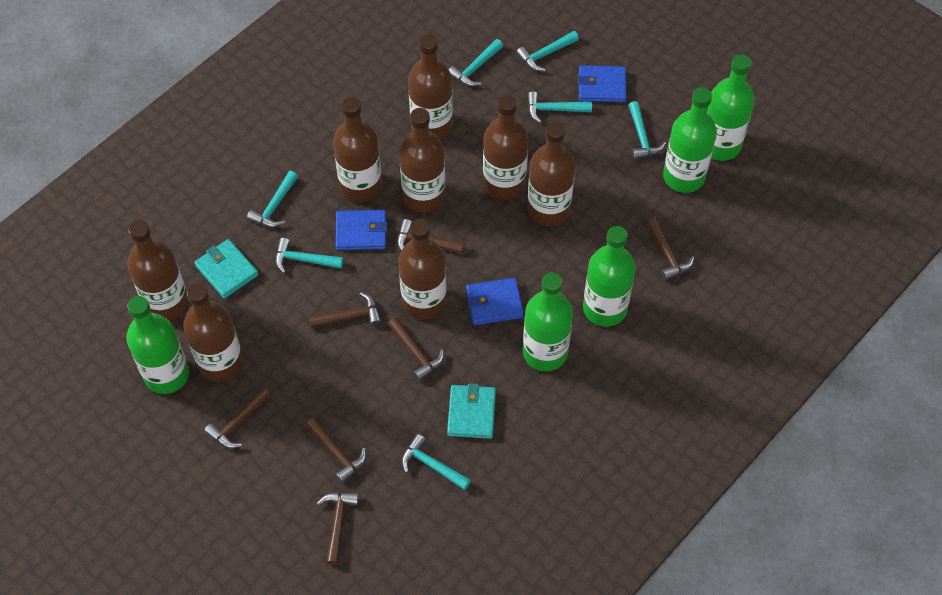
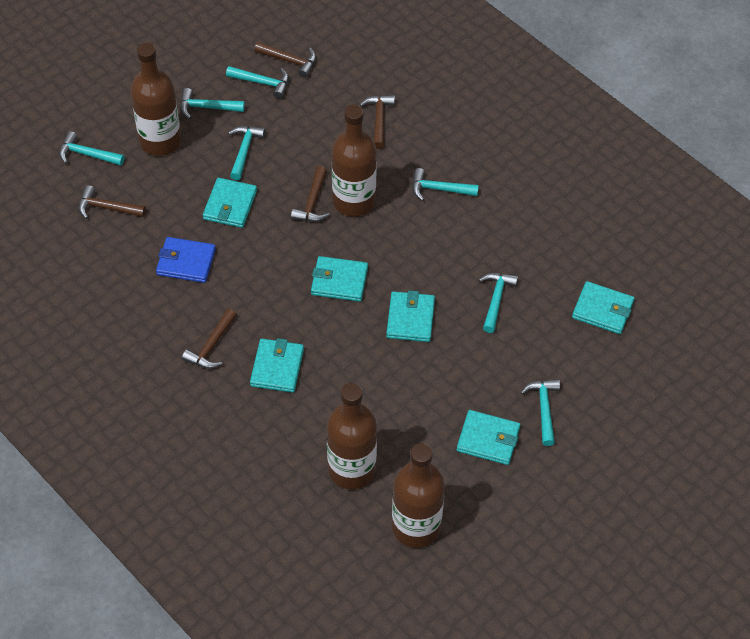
blue wallet: [335,210,387,250] [466,278,524,325] [578,65,627,103] = 3 -> [156,237,216,283] = 1
brown bottle: [127,220,188,321] [183,283,243,382] [333,97,382,202] [399,108,445,213] [399,218,446,320] [408,34,453,140] [483,95,528,200] [527,122,575,226] = 8 -> [130,43,181,156] [327,383,377,489] [332,104,377,217] [392,443,445,548] = 4
brown hammer: [204,387,271,448] [306,417,366,483] [309,292,382,328] [317,492,359,565] [388,318,444,381] [397,219,465,254] [646,217,695,280] = 7 -> [79,185,146,219] [182,309,237,369] [255,42,316,78] [291,166,329,222] [359,95,395,149] = 5
green bottle: [126,296,189,394] [523,272,573,371] [583,226,636,327] [663,87,717,193] [707,54,754,161] = 5 -> none = 0
turquoise wallet: [194,239,258,299] [447,383,496,439] = 2 -> [203,178,257,228] [250,338,304,393] [311,256,368,302] [386,290,435,342] [457,410,520,465] [572,281,634,334] = 6

